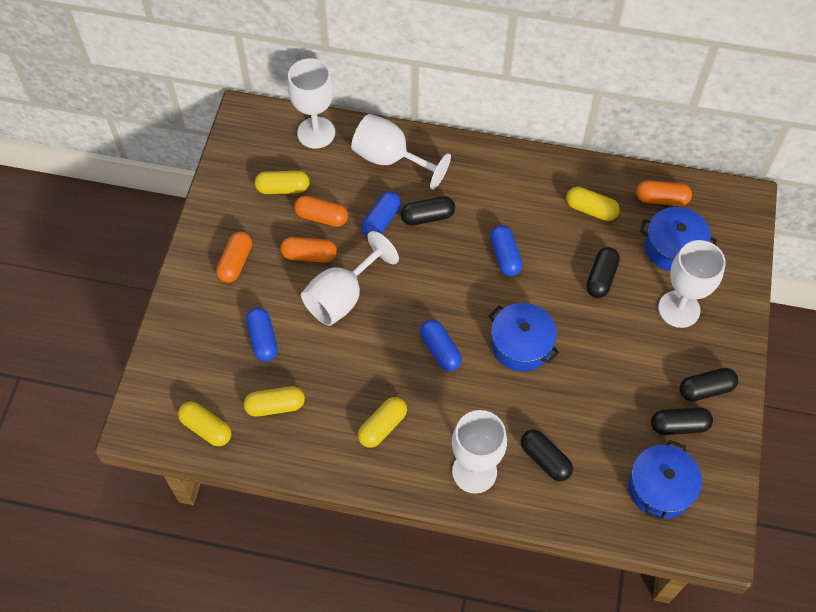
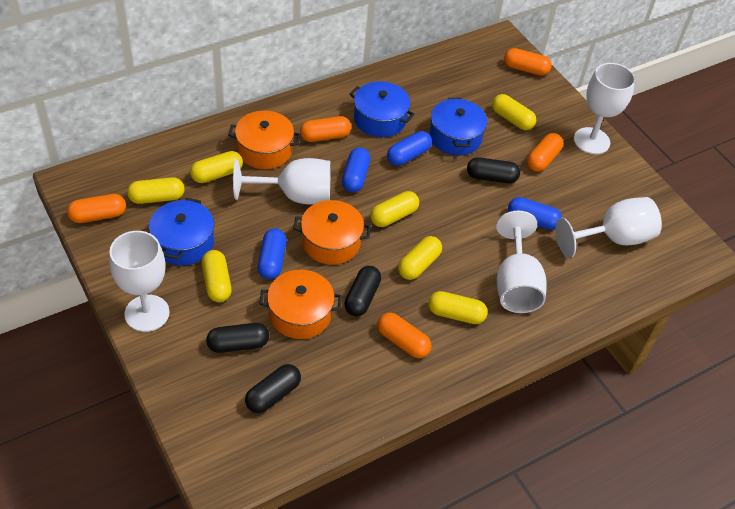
black capsule: [401,196,455,226] [521,430,573,481] [586,247,620,298] [651,407,713,435] [680,368,738,401] = 5 -> [206,323,269,353] [245,364,301,413] [344,266,381,316] [467,157,520,183] = 4
orange capsule: [216,232,252,283] [280,237,337,263] [294,196,348,227] [636,180,692,206] = 4 -> [67,194,126,223] [300,116,351,142] [377,313,431,358] [504,48,552,76] [527,133,563,172] = 5
orange pot: none = 0 -> [228,111,301,169] [259,270,342,339] [293,200,371,265] = 3
yellow capsule: [178,402,232,446] [244,386,305,417] [255,171,310,194] [358,397,407,448] [566,187,620,221] = 5 -> [127,177,185,204] [190,151,243,183] [202,250,232,302] [370,191,419,227] [398,236,442,280] [428,291,488,324] [492,94,536,130] = 7

